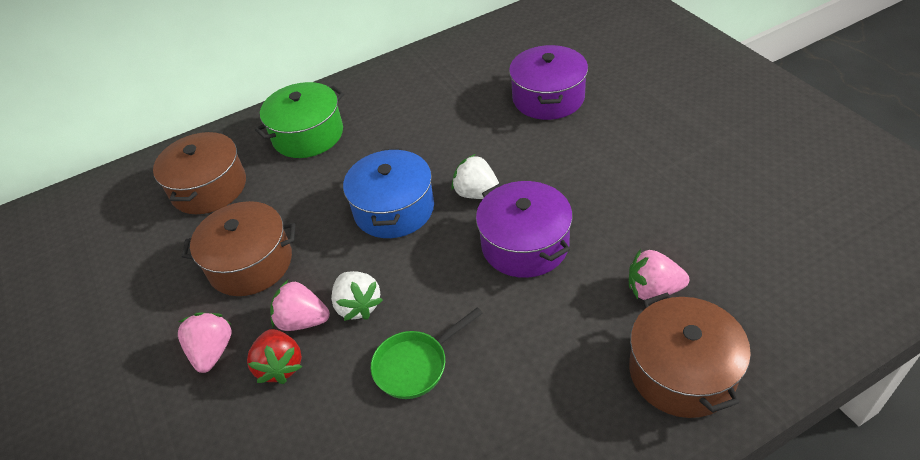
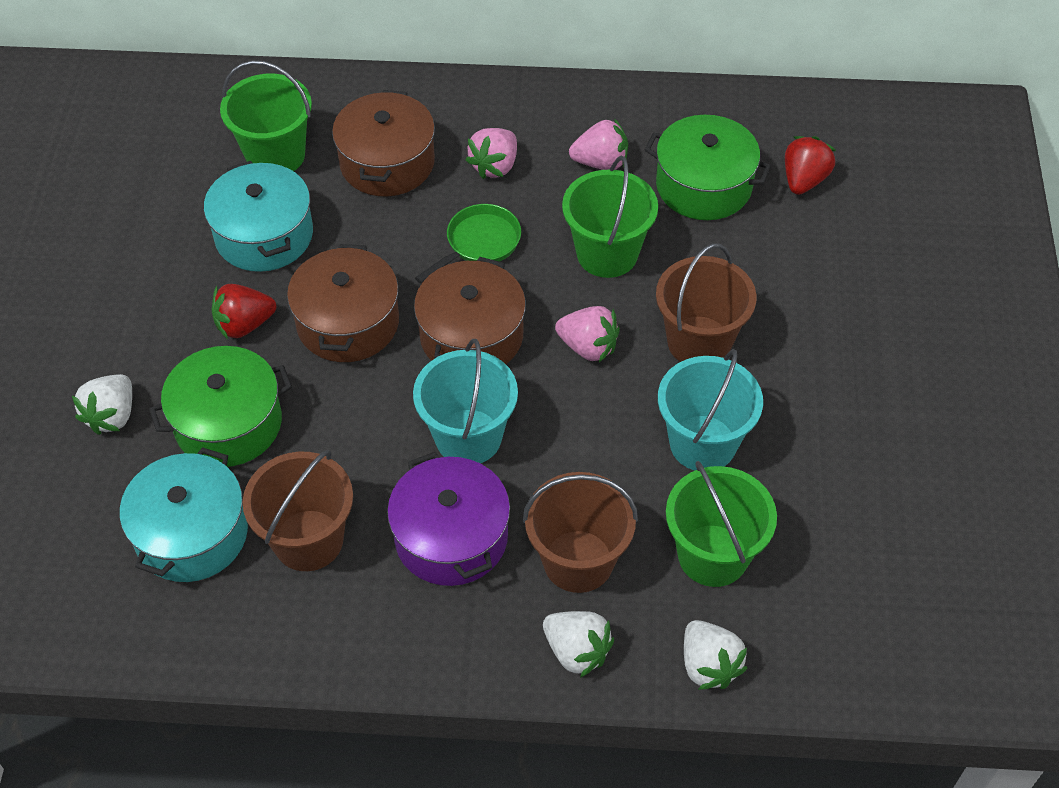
blue pot: [343,148,434,238] = 1 -> none = 0
brown bucket: none = 0 -> [243,450,353,571] [523,472,638,593] [656,243,757,362] = 3
green bucket: none = 0 -> [220,60,312,171] [562,156,658,278] [666,461,777,587] = 3
green pot: [255,82,344,158] = 1 -> [149,346,292,467] [645,115,771,220] = 2
purple pot: [476,181,573,278] [509,45,588,120] = 2 -> [387,452,510,586] = 1
red strawberry: [247,329,302,384] = 1 -> [212,284,276,339] [785,136,836,195] = 2
turquoise bucket: none = 0 -> [413,339,518,463] [658,349,763,470] = 2
turquoise pot: none = 0 -> [120,447,248,582] [204,161,313,272] = 2
white strawberry: [331,271,383,321] [451,154,499,199] = 2 -> [72,374,132,435] [543,611,614,678] [684,620,747,690] = 3

